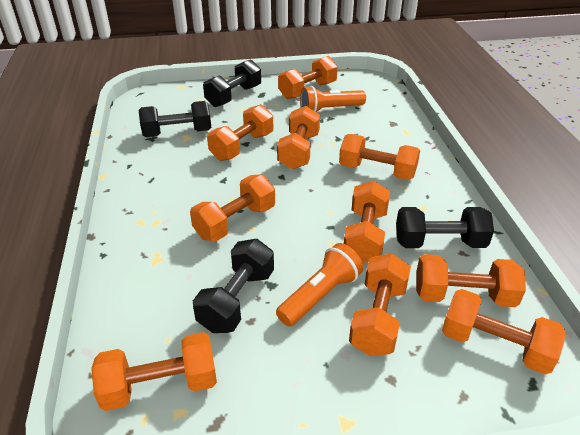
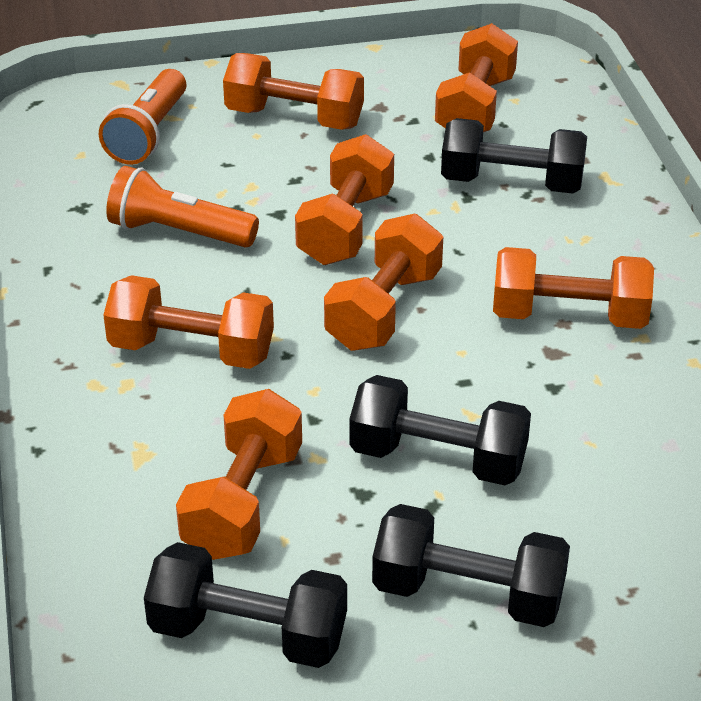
orange dumbbell: [91,332,217,411] [190,174,275,241] [207,104,273,161] [277,106,320,169] [278,56,338,99] [339,134,420,180] [344,181,390,263] [349,253,411,356] [416,254,526,307] [442,289,566,374] = 10 -> [103,275,274,369] [176,389,302,560] [223,53,364,130] [295,134,394,265] [324,214,443,351] [435,23,518,132] [493,247,654,329] = 7

